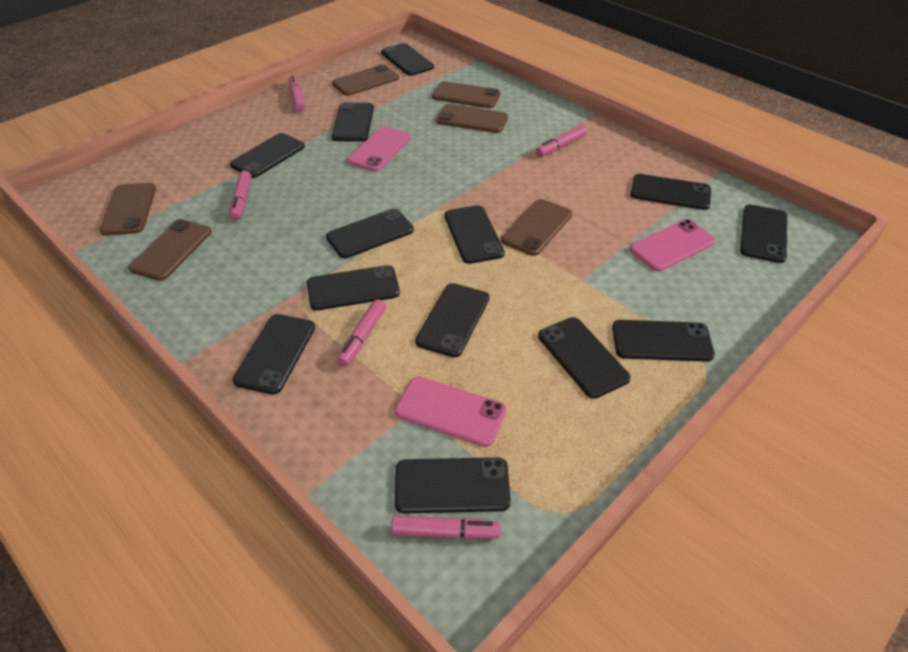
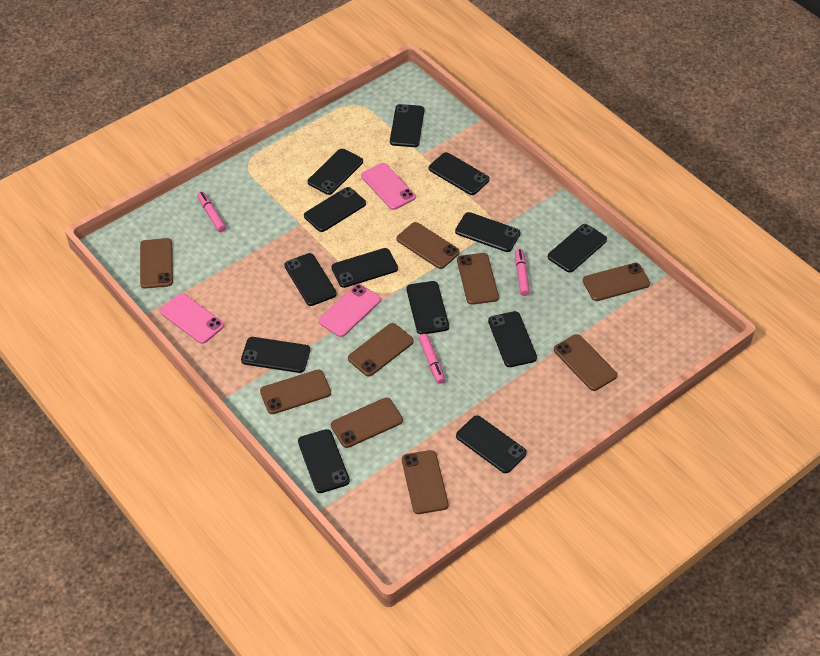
brown phone: [100,183,156,235] [129,219,211,281] [332,64,399,96] [432,81,501,108] [436,104,508,133] [501,199,572,256] = 6 -> [140,238,173,289] [260,370,331,414] [331,398,403,448] [348,323,414,377] [397,222,460,269] [402,450,449,514] [457,253,499,305] [554,334,617,391] [583,263,650,301] = 9
pink marker: [230,171,251,220] [289,75,305,112] [337,299,386,367] [391,516,500,539] [536,125,587,157] = 5 -> [197,191,226,232] [419,334,445,384] [515,248,530,296] = 3

